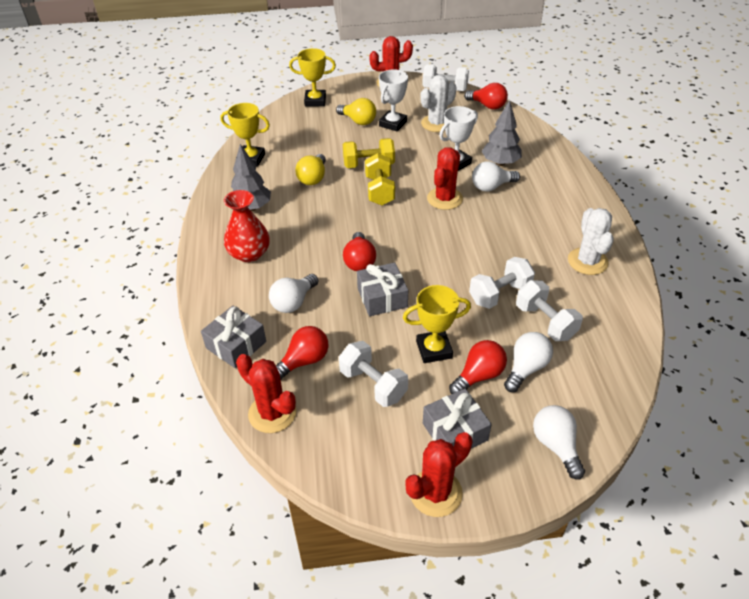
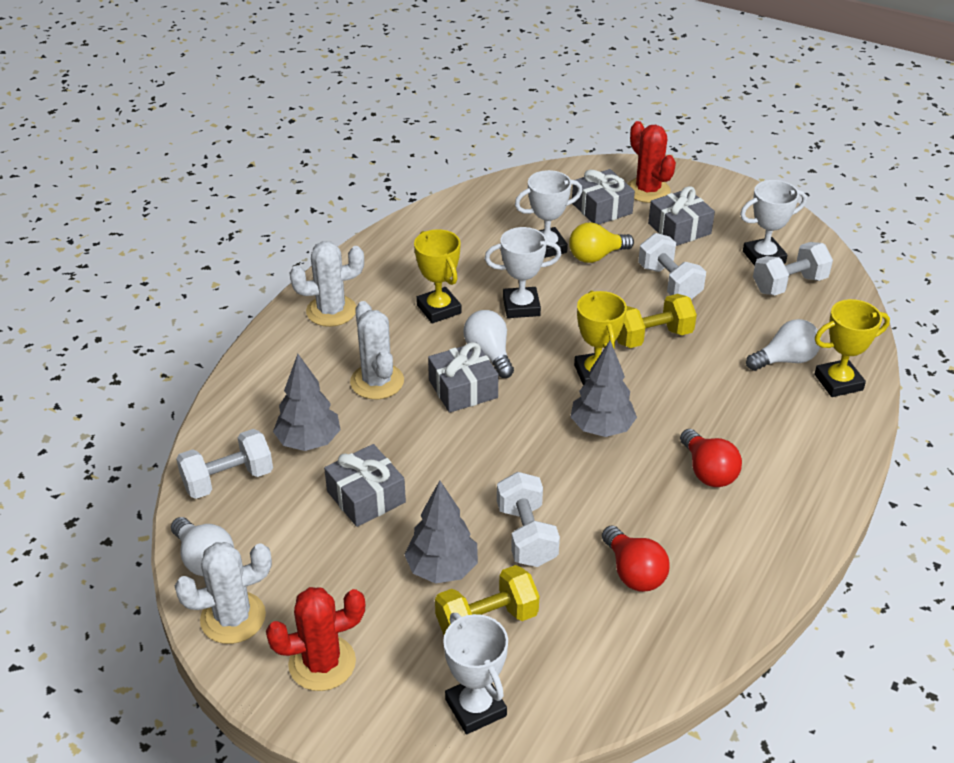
grey gift: [201,306,266,368] [357,262,408,316] [423,389,492,448] = 3 -> [324,444,406,527] [428,342,498,413] [572,169,635,224] [648,186,715,246] = 4
grey tree: [231,144,271,211] [482,100,522,166] = 2 -> [273,354,340,451] [404,481,478,584] [570,341,637,437] = 3
red cactus: [236,354,296,433] [369,36,413,87] [405,432,472,517] [427,147,463,210] = 4 -> [266,587,365,691] [627,121,676,203] = 2
red light bulb: [276,326,328,380] [343,232,376,271] [449,340,507,394] [464,83,508,109] = 4 -> [602,525,670,592] [680,429,742,487] = 2
red vase: [224,190,270,262] = 1 -> none = 0
white cactus: [421,75,457,132] [568,208,614,275] = 2 -> [175,542,272,644] [290,241,364,327] [350,301,404,399] = 3
white light bulb: [269,274,318,313] [472,161,520,192] [504,332,553,392] [533,405,585,479] = 4 -> [171,517,234,576] [463,310,514,378] [746,319,821,371] = 3
white trophy: [379,69,408,131] [439,106,478,171] = 2 -> [443,613,508,734] [485,227,561,318] [515,170,582,258] [740,180,807,266] = 4
yellow light bulb: [295,154,326,185] [336,98,376,125] = 2 -> [569,223,634,263] = 1

